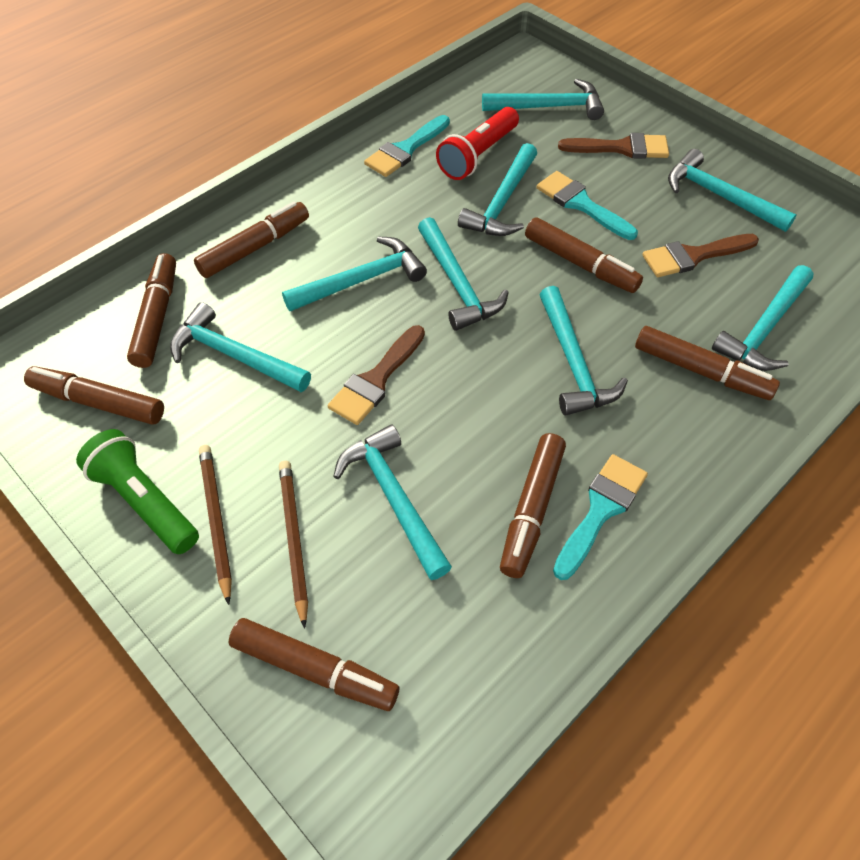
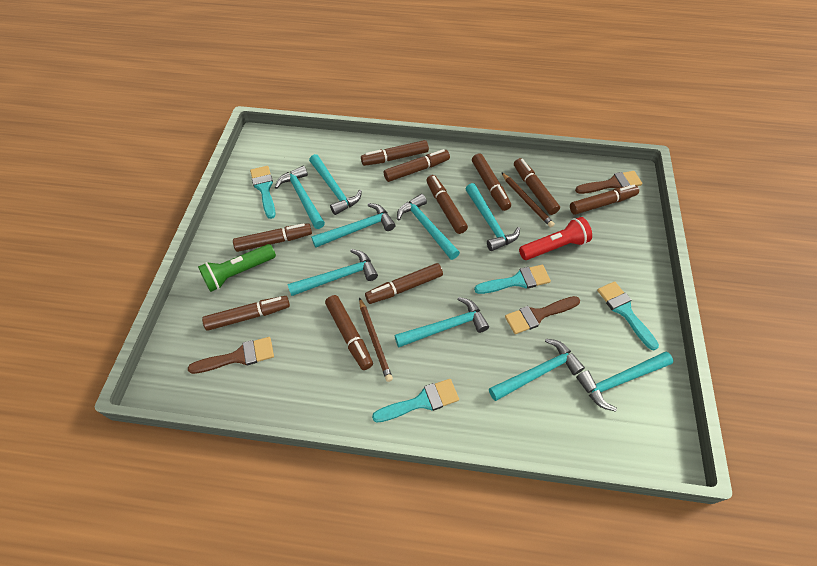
brown marker: [24,366,164,424] [127,253,176,368] [194,202,309,278] [229,618,399,711] [500,433,566,578] [525,218,643,293] [635,326,780,400] = 7 -> [202,296,290,331] [233,223,312,252] [325,295,373,370] [361,140,429,166] [365,263,443,304] [384,149,450,182] [426,175,468,234] [472,153,511,211] [514,158,560,215] [570,184,639,215] = 10
turquoise brush: [364,115,450,177] [537,171,638,240] [553,454,648,580] = 3 -> [250,166,276,219] [372,379,459,423] [474,265,551,294] [597,281,659,350] = 4

